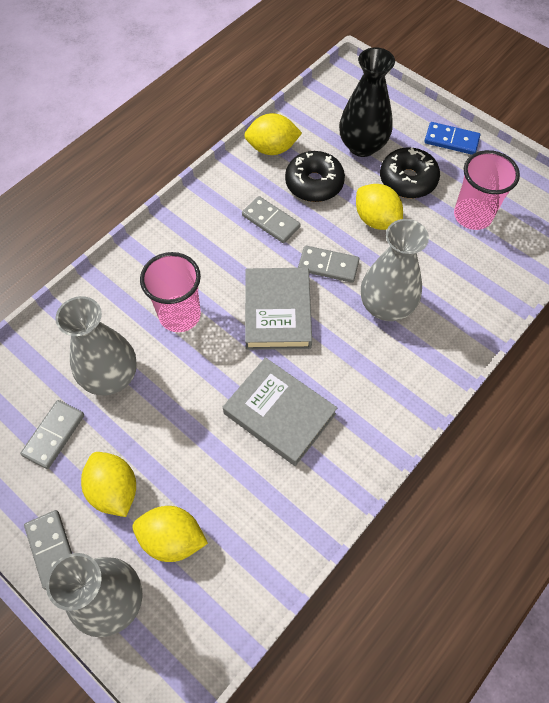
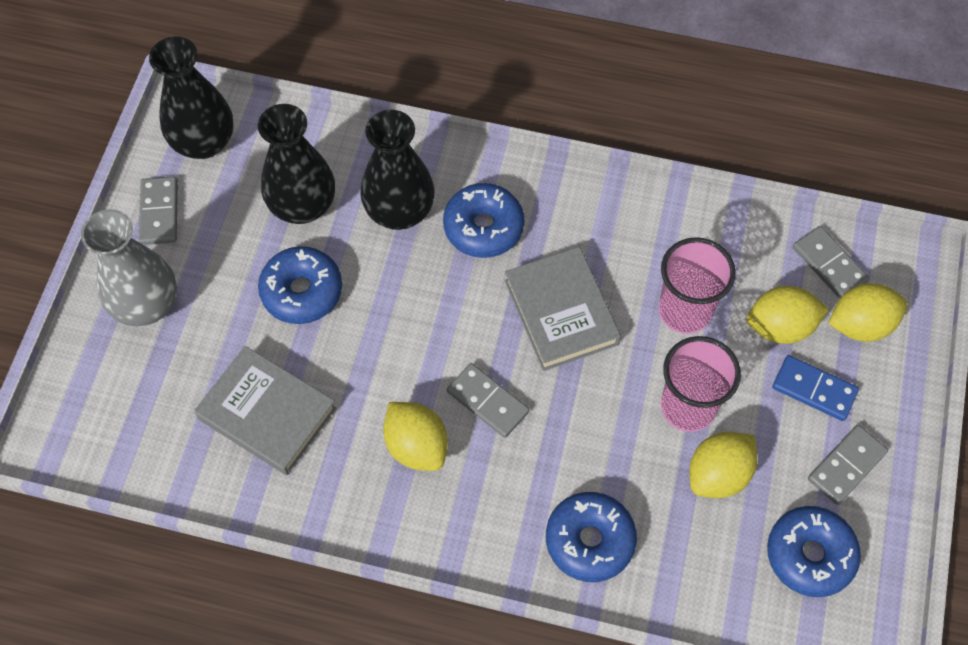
black donut: [285,151,345,202] [380,147,440,198] = 2 -> none = 0
black vase: [339,47,395,157] = 1 -> [149,36,233,159] [258,104,335,224] [360,110,435,230] = 3
blue donut: none = 0 -> [258,246,342,324] [443,183,524,258] [546,492,637,582] [767,506,861,597] = 4
grey vase: [46,553,143,637] [56,296,137,396] [361,219,429,321] = 3 -> [81,209,177,326] = 1

